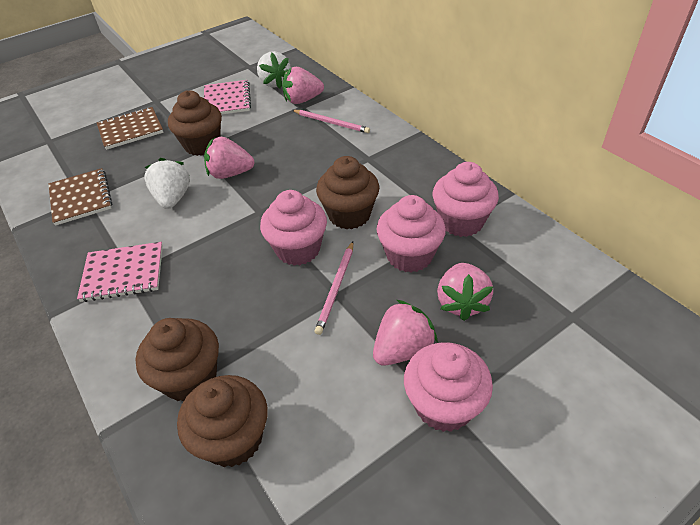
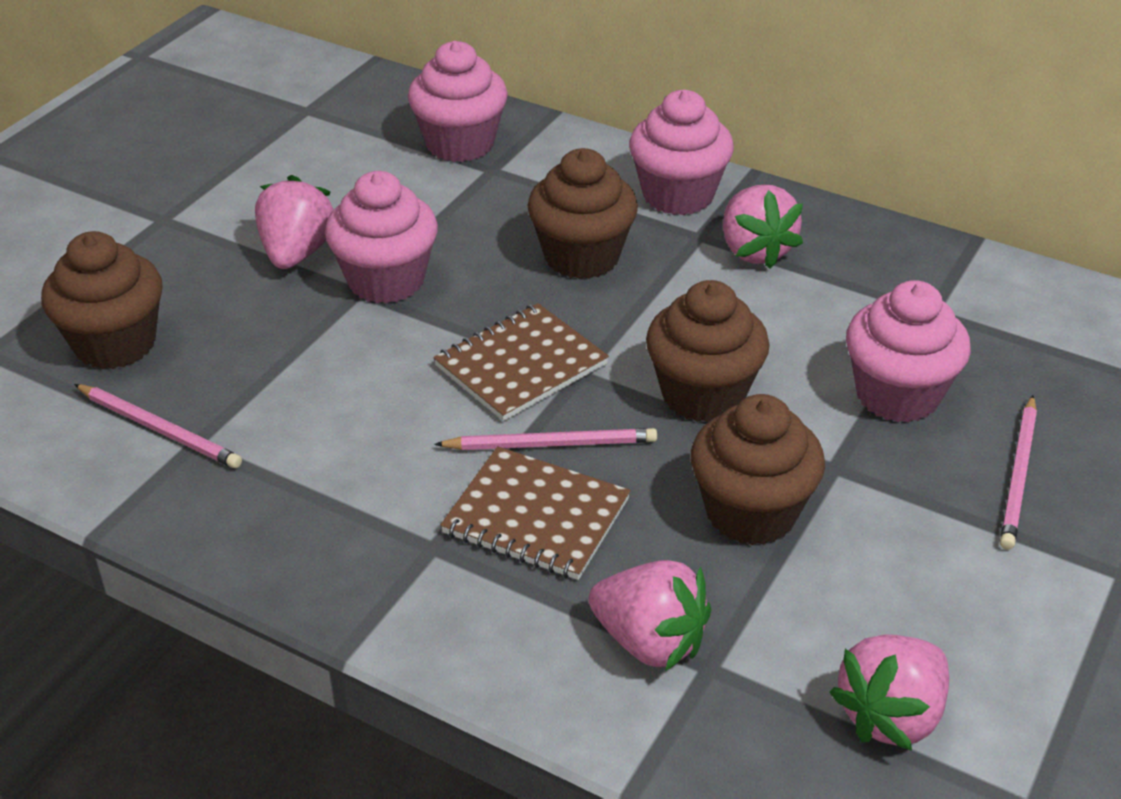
pink notebook: [77,242,163,302] [204,80,251,115] = 2 -> none = 0
pink pencil: [292,110,370,133] [315,241,353,335] = 2 -> [74,384,242,468] [434,428,657,450] [1000,395,1037,550] = 3
white strawberry: [144,158,190,209] [257,51,291,89] = 2 -> none = 0

